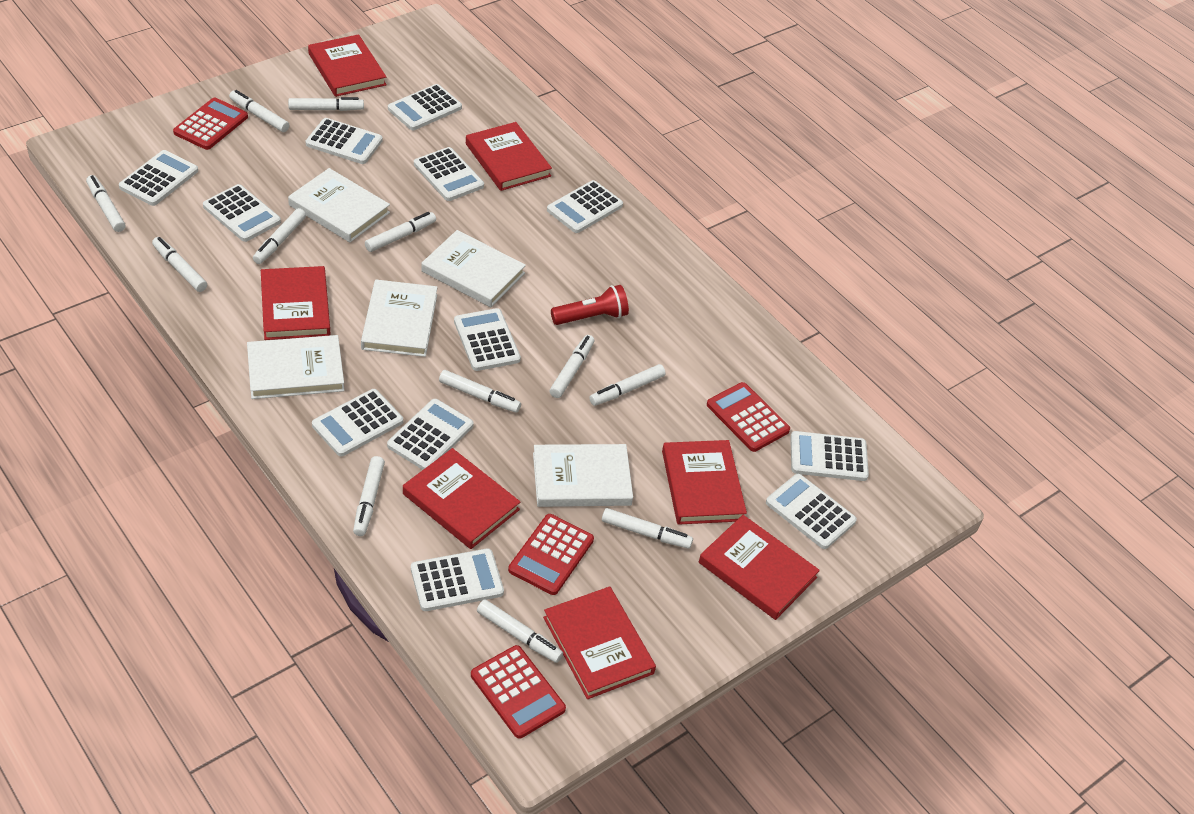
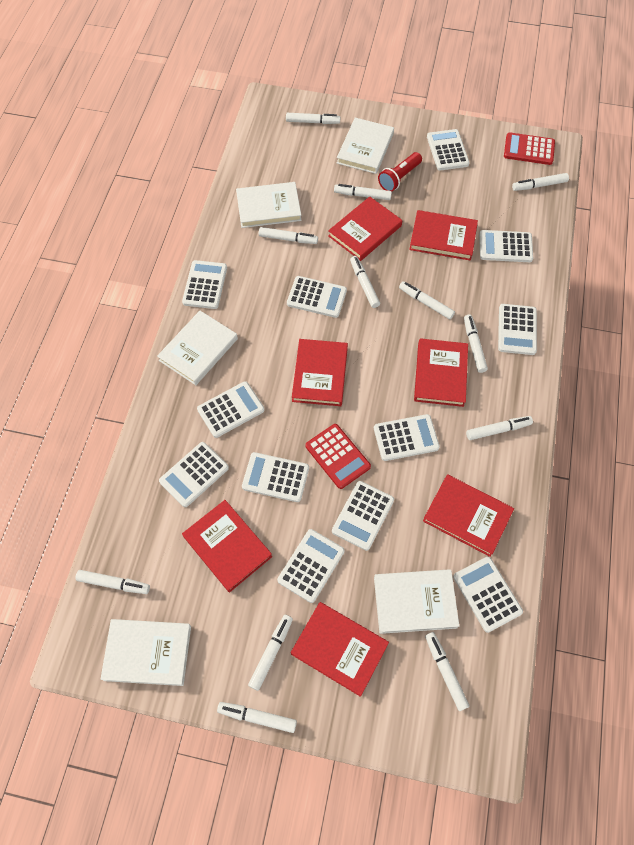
red calculator: [173,98,248,150] [471,645,566,739] [508,514,594,595] [707,382,790,452] = 4 -> [306,424,371,489] [504,132,555,165] = 2

